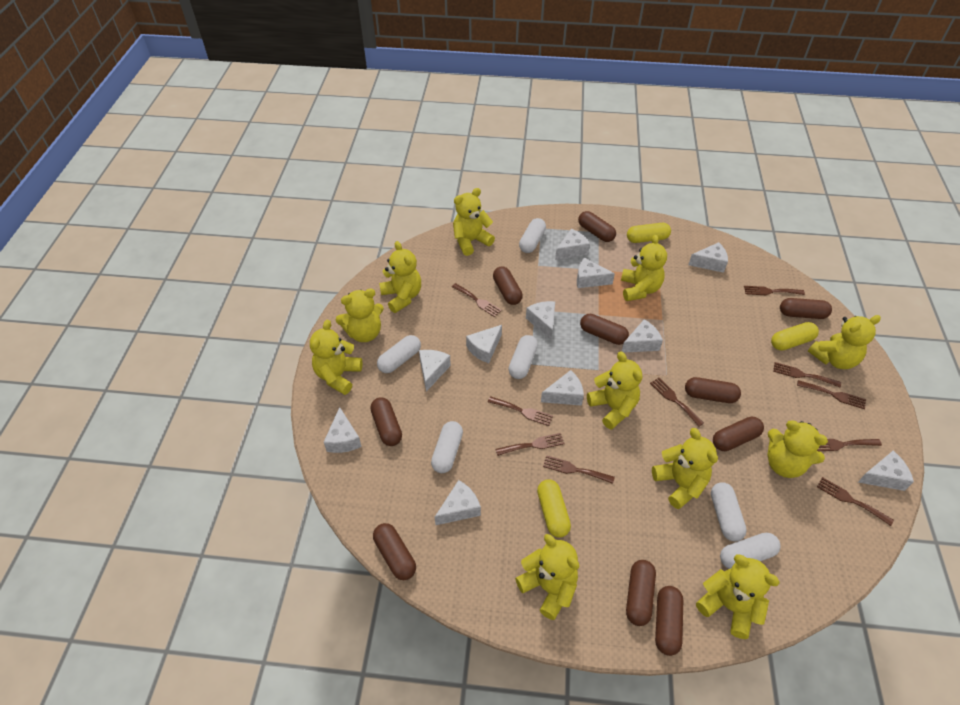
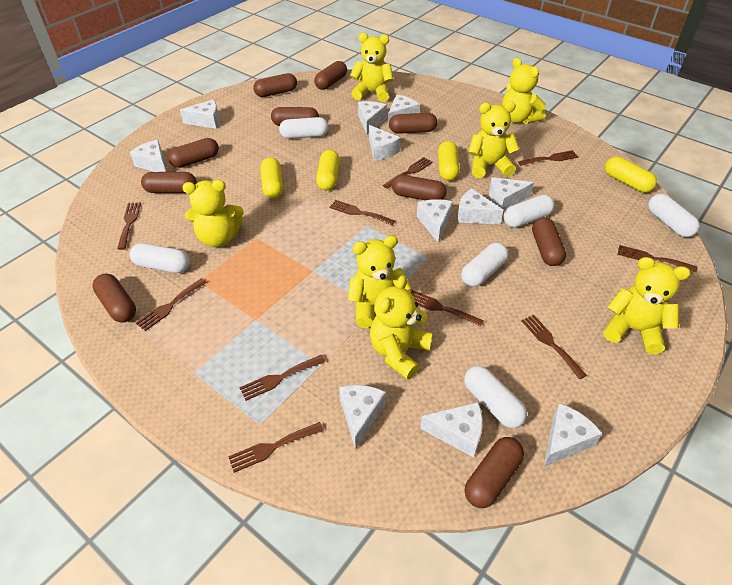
yellow capsule: [537,479,571,537] [627,223,671,243] [771,322,819,351] = 3 -> [261,157,283,199] [316,150,340,190] [438,141,460,181] [605,157,657,193] = 4
yellow teddy bear: [310,320,362,395] [336,289,384,342] [379,241,421,313] [453,188,495,256] [515,534,579,620] [587,351,642,430] [621,235,667,301] [652,428,718,509] [696,555,780,639] [768,420,828,478] [808,315,881,369] = 11 -> [182,180,244,247] [348,235,411,328] [350,33,394,102] [370,275,433,380] [468,102,520,178] [502,58,546,124] [603,257,690,354] = 7

